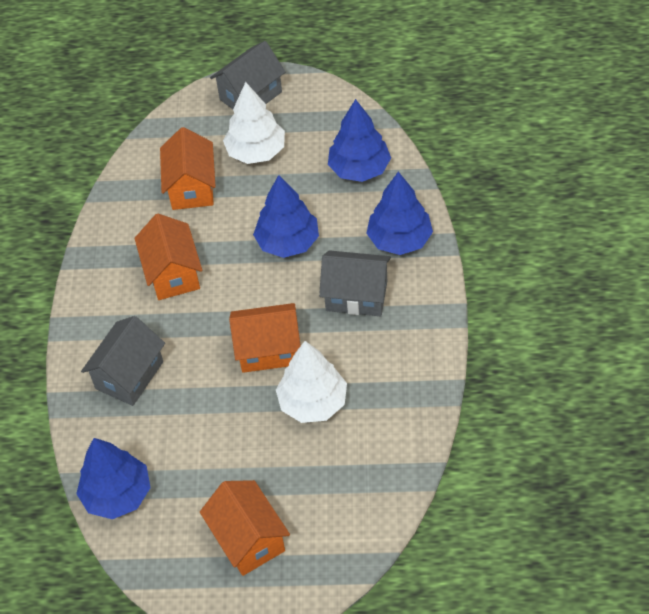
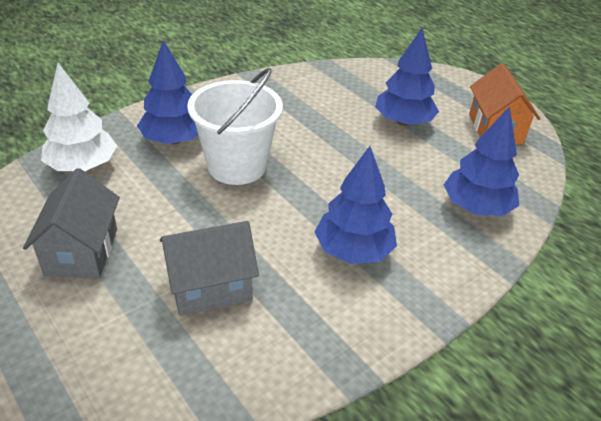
grey house: [81,316,165,406] [210,41,285,109] [319,250,391,316] = 3 -> [23,168,120,279] [160,221,259,316] = 2
orange house: [134,214,202,300] [160,127,216,210] [200,480,290,576] [229,303,301,373] = 4 -> [469,63,540,144] = 1
white bucket: none = 0 -> [187,68,283,185] = 1
white tree: [223,82,285,164] [276,341,347,423] = 2 -> [41,63,117,171] = 1

